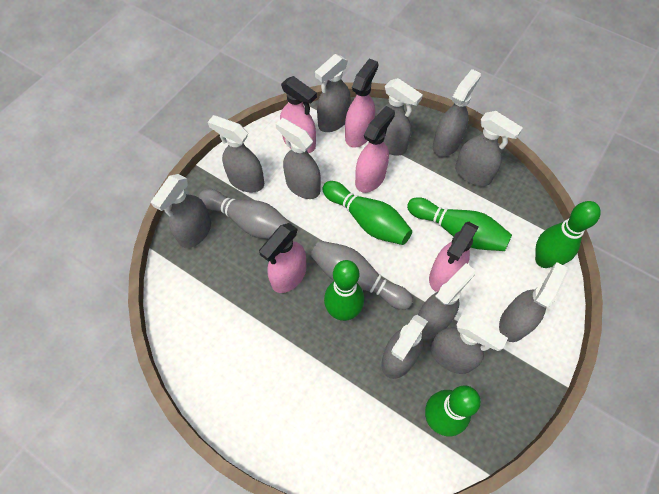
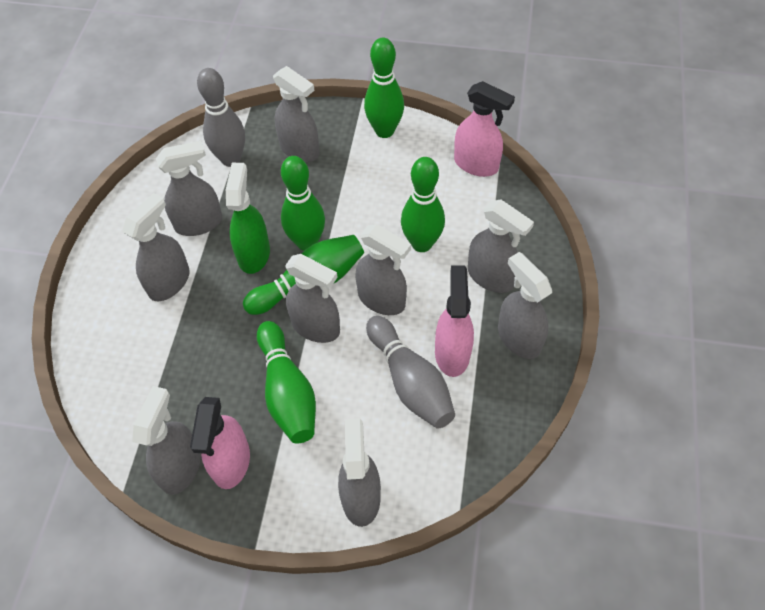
green spray bottle: none = 0 -> [226,163,270,274] = 1
grey spray bottle: [151,174,211,248] [208,115,264,193] [276,118,321,199] [315,54,351,132] [375,78,423,156] [382,315,428,379] [418,263,476,339] [430,315,508,374] [433,69,481,157] [455,111,523,186] [499,262,568,342] = 11 -> [122,193,190,301] [132,386,201,495] [156,141,222,236] [273,66,320,162] [285,254,340,343] [338,418,381,527] [355,224,411,315] [468,200,534,293] [498,252,552,359] = 9
pink spray bottle: [259,223,306,293] [280,76,317,153] [345,58,378,147] [355,106,395,193] [429,222,479,292] = 5 -> [190,397,250,489] [435,265,474,377] [454,81,515,177] = 3

